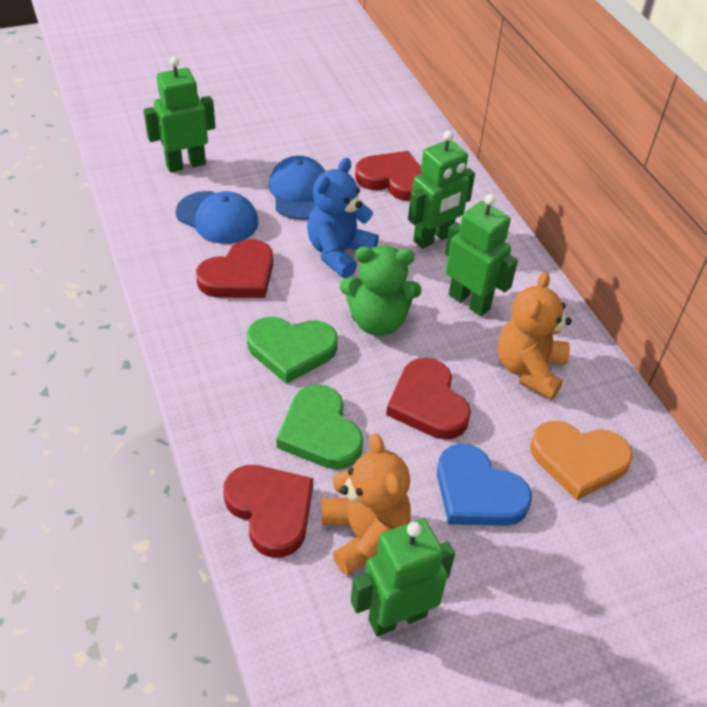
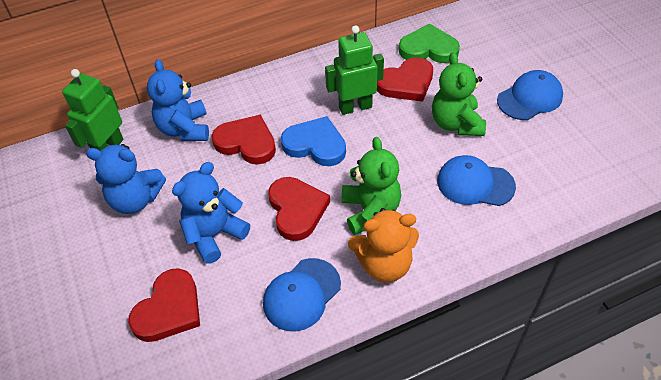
blue cap: [176,191,258,244] [269,156,326,220] = 2 -> [263,258,341,332] [437,155,516,206] [497,70,563,120] = 3
blue teddy bear: [307,158,379,278] = 1 -> [86,144,166,214] [147,59,209,141] [172,162,250,264] = 3
green heart: [247,317,338,384] [276,384,363,470] = 2 -> [399,23,460,63] = 1
green robot: [143,57,215,172] [351,519,455,637] [408,131,475,249] [445,194,518,316] = 4 -> [62,69,124,151] [325,25,384,115] = 2
green teddy bear: [340,245,422,336] = 1 -> [342,137,401,235] [432,52,486,136] = 2
orange heart: [530,421,633,500] = 1 -> none = 0
orange teddy bear: [321,433,411,575] [498,271,572,400] = 2 -> [348,208,419,282] = 1

